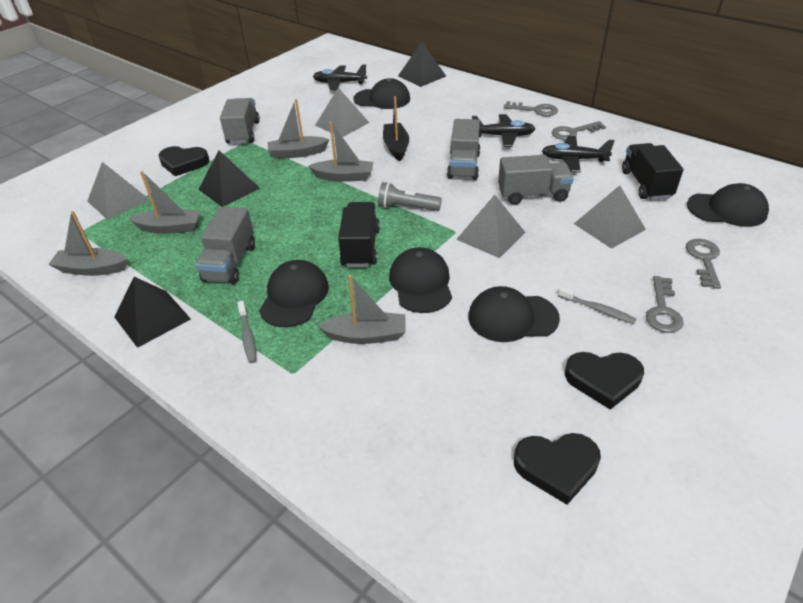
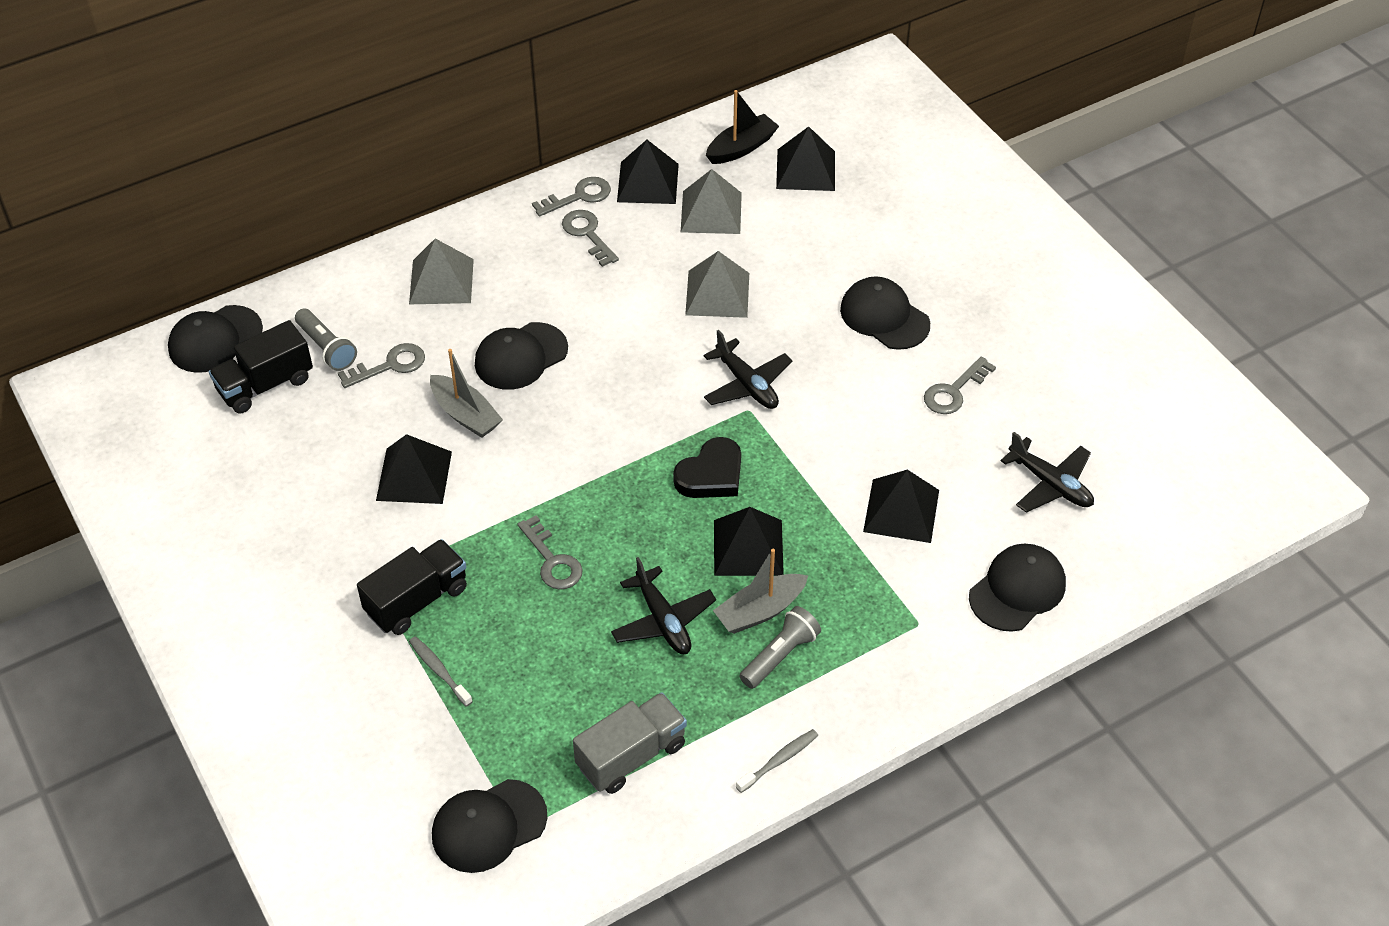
black heart: [158,146,209,176] [514,433,601,505] [565,352,644,410] = 3 -> [673,437,741,498] = 1
black pyramid: [114,277,191,348] [198,150,260,207] [398,42,446,87] = 3 -> [376,434,452,504] [617,140,679,204] [714,507,784,576] [776,126,835,191] [863,470,939,543] = 5
grey boat: [48,211,128,276] [128,171,201,234] [268,99,330,159] [308,121,373,182] [317,275,406,344] = 5 -> [430,349,503,438] [713,549,808,634] = 2
grey flashlight: [378,182,442,211] = 1 -> [295,309,357,371] [739,606,821,689] = 2
grey key: [504,101,558,116] [552,121,606,140] [646,276,684,333] [686,239,721,289] = 4 -> [338,343,425,388] [518,515,583,589] [532,177,611,217] [562,210,619,267] [924,357,996,414] = 5
grey pyramid: [87,162,150,220] [315,88,369,137] [456,195,525,258] [574,185,646,249] = 4 -> [409,239,474,304] [681,169,742,234] [685,251,749,318] = 3
grey truck: [195,207,255,284] [220,98,260,144] [447,119,480,180] [498,155,574,205] = 4 -> [573,692,687,794] = 1

